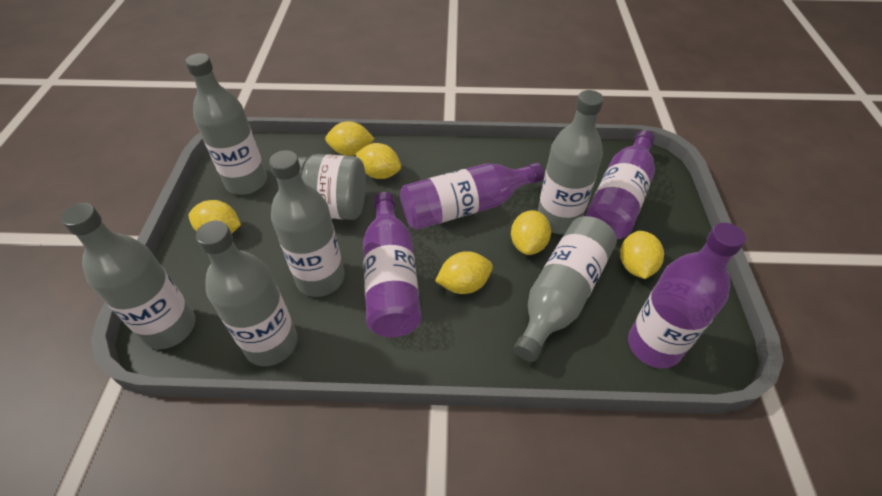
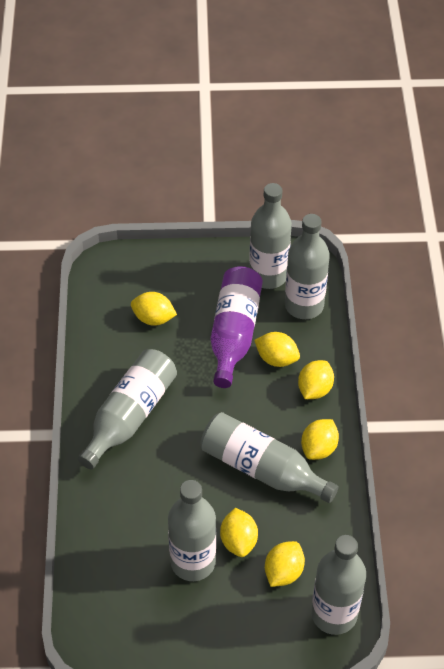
grey jar: [298,154,366,220] = 1 -> none = 0
purple bottle: [363,192,421,337] [400,163,544,230] [585,130,655,239] [628,223,746,368] = 4 -> [211,266,263,388] = 1

